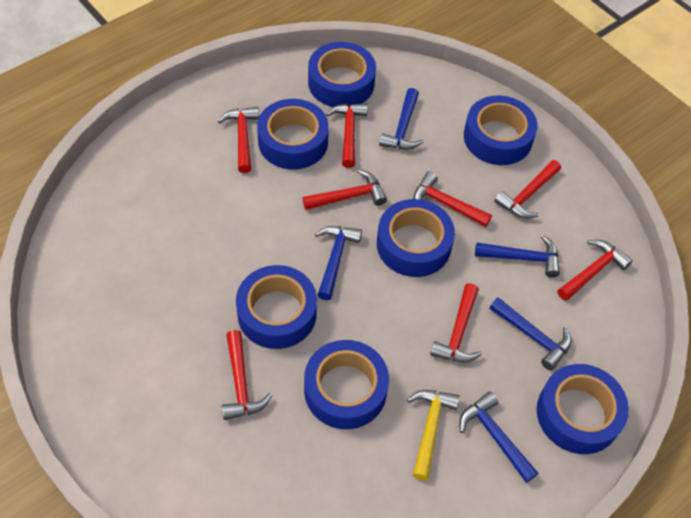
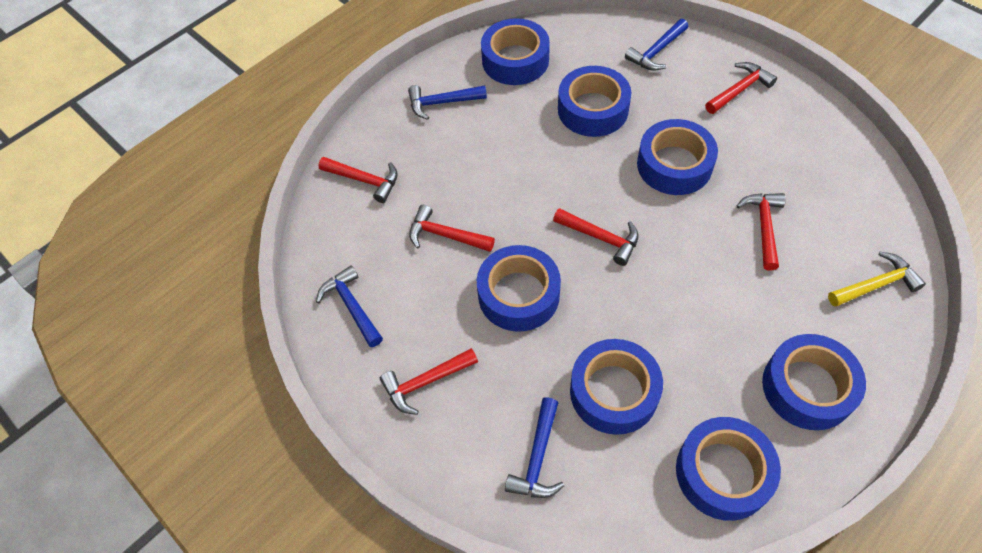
blue hammer: [315,226,362,300] [379,88,423,150] [459,392,538,483] [475,235,560,277] [490,297,571,371] = 5 -> [316,265,383,347] [408,85,487,120] [505,397,564,498] [625,19,688,71] = 4
red hammer: [218,107,259,173] [222,330,272,420] [302,169,387,210] [326,104,368,168] [413,171,492,227] [430,283,482,363] [494,160,561,218] [558,240,633,301] = 8 -> [319,157,398,203] [380,348,478,415] [409,205,495,252] [553,208,638,266] [705,62,777,114] [737,193,786,271] = 6

